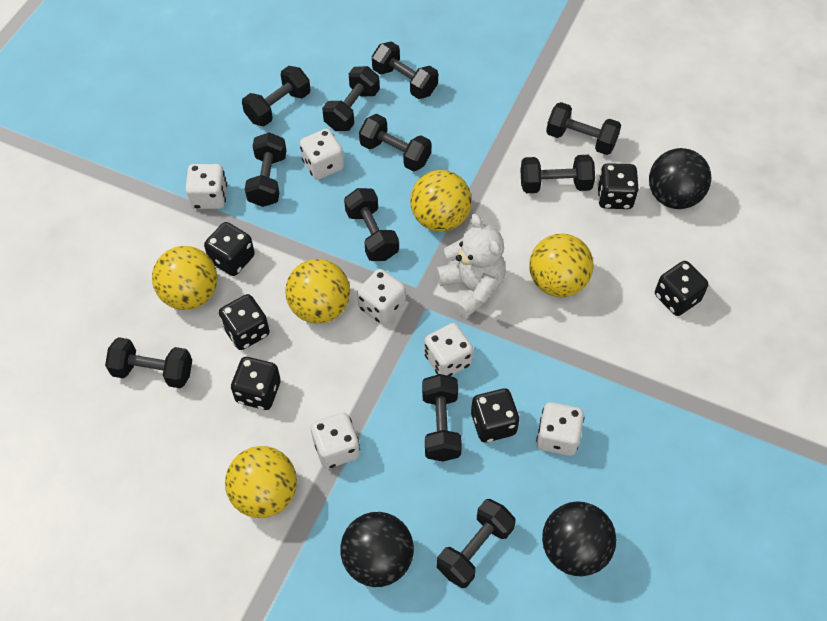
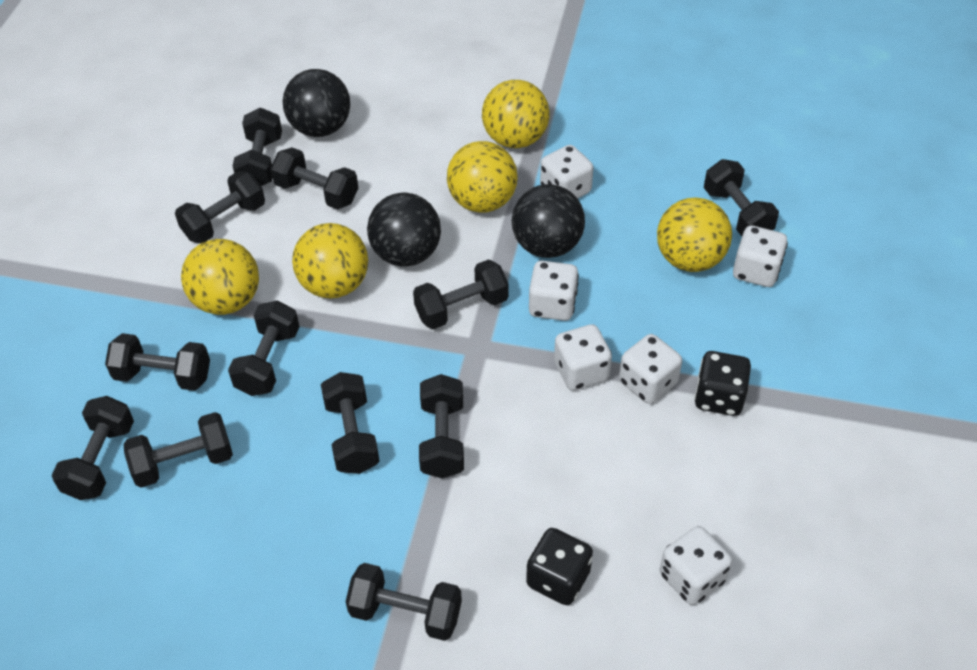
black dice: [204,222,255,276] [219,294,270,350] [231,357,281,410] [471,388,520,443] [597,163,639,209] [655,261,708,316] = 6 -> [526,528,593,605] [694,351,751,416] = 2
black dumbbell: [105,337,192,388] [242,66,311,126] [245,133,286,207] [322,66,380,131] [344,188,399,261] [359,114,431,171] [372,41,438,99] [422,374,462,461] [437,499,516,588] [520,155,595,193] [546,102,621,155] = 11 -> [52,396,134,500] [105,333,210,391] [124,412,233,488] [175,171,265,243] [228,300,300,396] [233,108,282,186] [271,147,358,210] [321,372,379,474] [346,563,462,641] [413,259,508,329] [419,374,464,479] [704,159,779,236] = 12
white teddy bear: [436,214,506,318] = 1 -> none = 0

